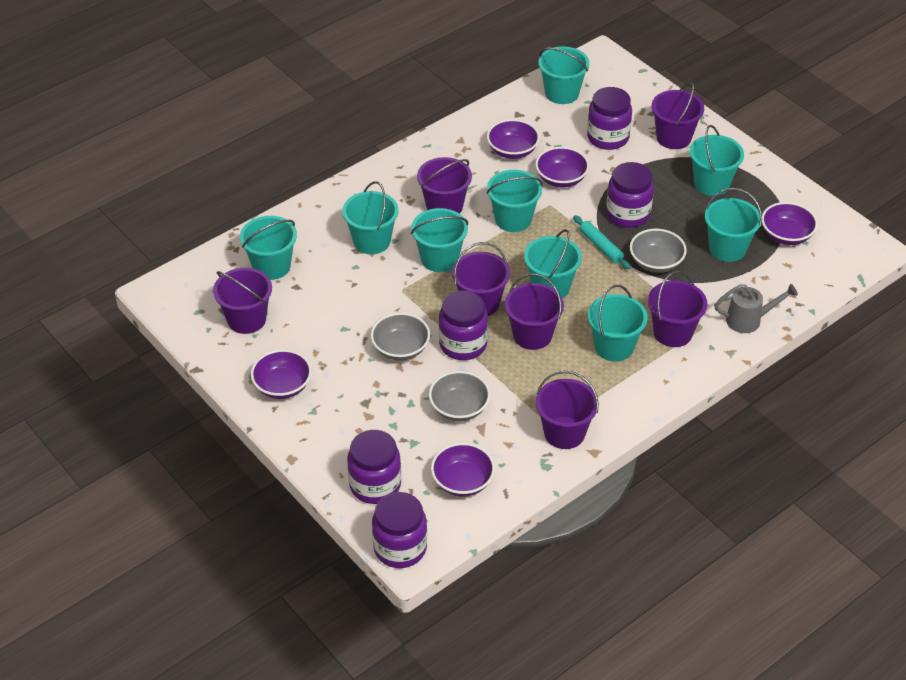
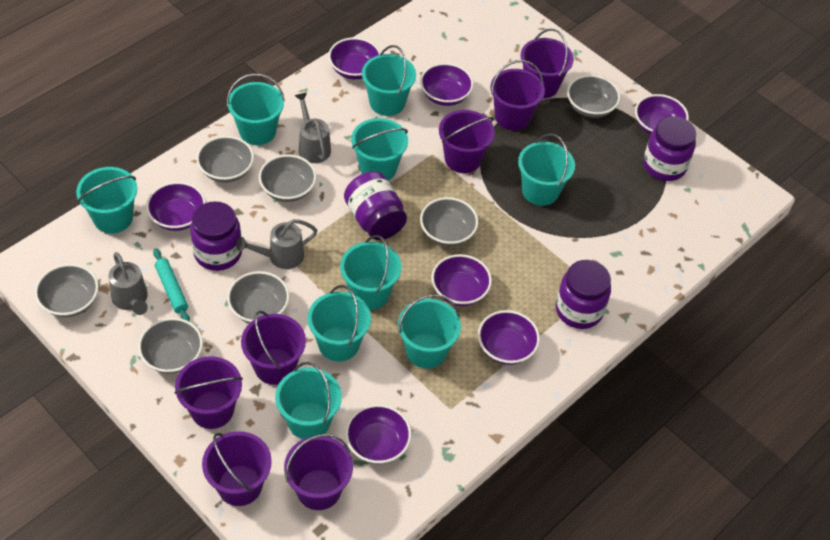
grey bowl: [371,313,430,361] [429,371,490,421] [630,229,687,273] = 3 -> [35,264,99,317] [138,318,203,374] [196,136,254,183] [227,271,290,323] [259,155,317,202] [420,197,478,246] [567,75,620,118] = 7
grey watering can: [714,283,798,333] = 1 -> [108,252,148,315] [236,219,318,269] [294,92,331,163] = 3
purple bowl: [251,349,312,399] [431,443,495,497] [487,119,540,159] [535,147,589,187] [762,202,818,245] = 5 -> [146,182,206,231] [328,37,381,79] [345,404,412,464] [420,63,474,106] [431,254,492,306] [478,310,540,365] [635,94,689,135] = 7
purple jar: [347,430,401,504] [372,492,427,568] [439,291,488,360] [587,87,632,150] [606,162,654,228] = 5 -> [190,201,242,271] [344,171,407,240] [556,260,611,329] [643,116,696,181] = 4

